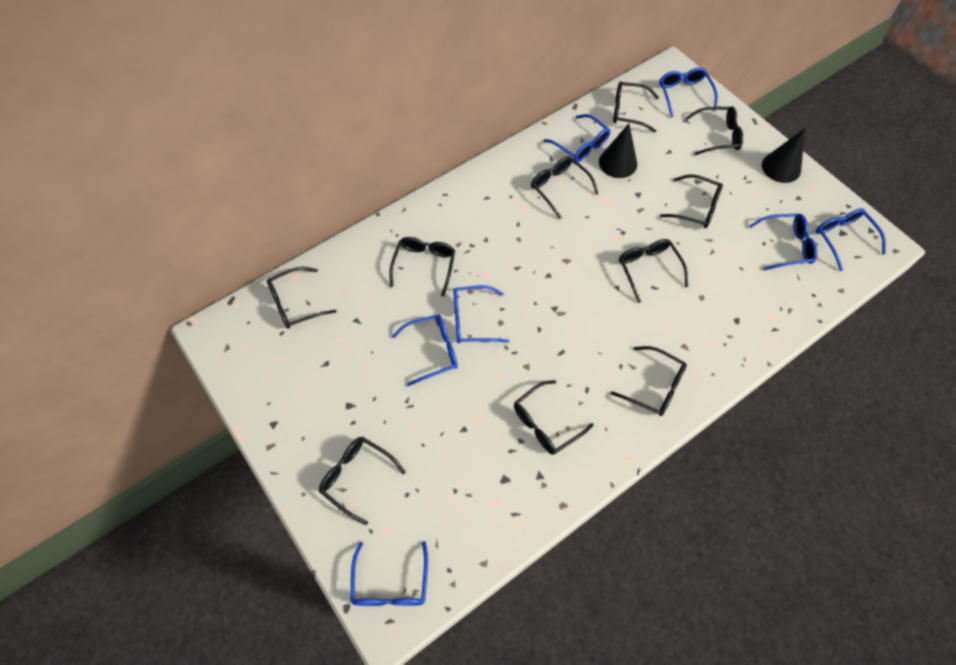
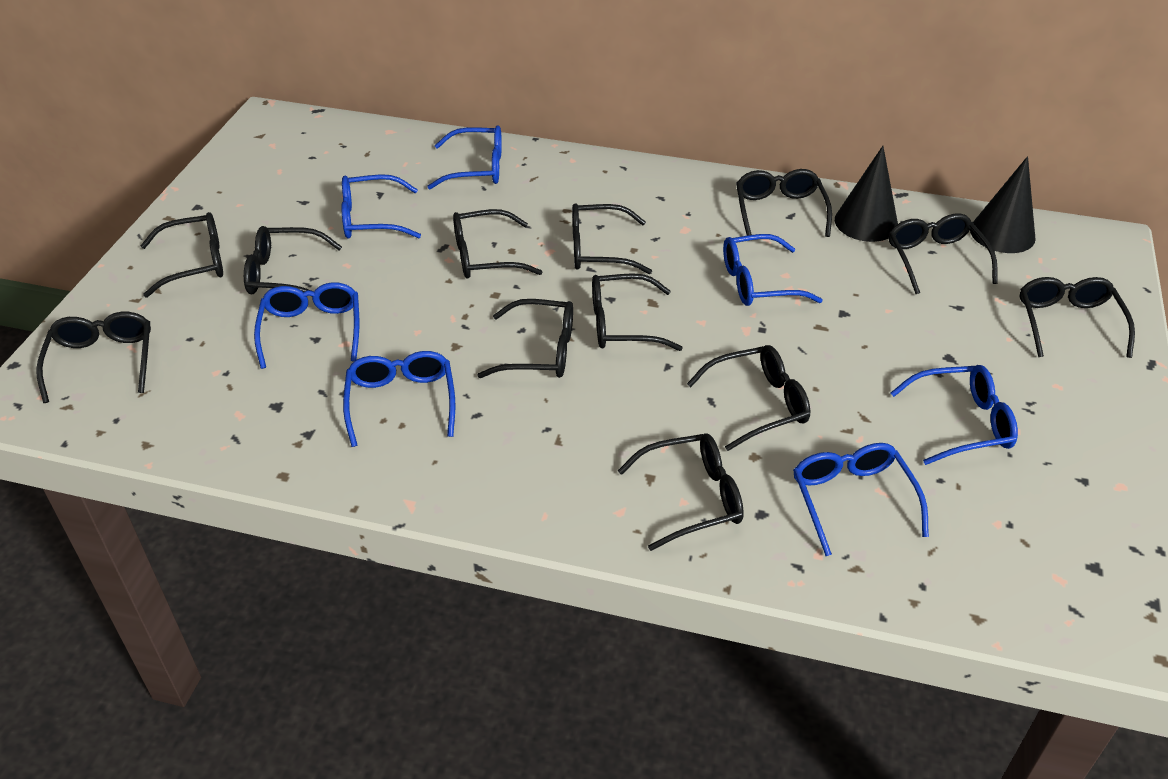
black glasses: [267,267,337,328] [319,436,406,525] [389,237,455,296] [514,380,594,455] [531,156,599,219] [611,346,687,416] [613,81,659,132] [619,239,688,303] [660,174,723,228] [686,106,743,155] = 10 -> [36,312,151,403] [140,212,223,298] [244,226,342,294] [453,209,542,278] [477,299,573,378] [572,203,652,274] [592,273,683,351] [618,433,744,551] [687,345,810,451] [736,169,832,237] [889,214,998,294] [1020,277,1135,358] = 12

